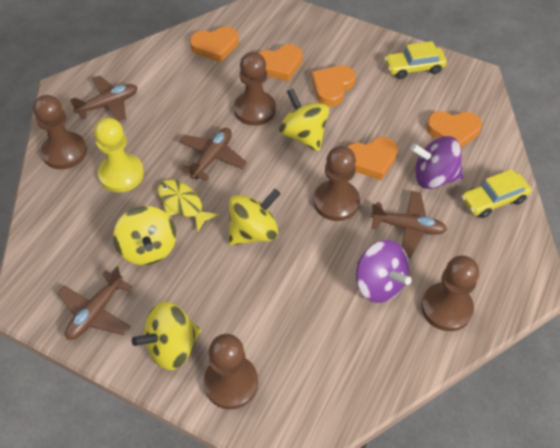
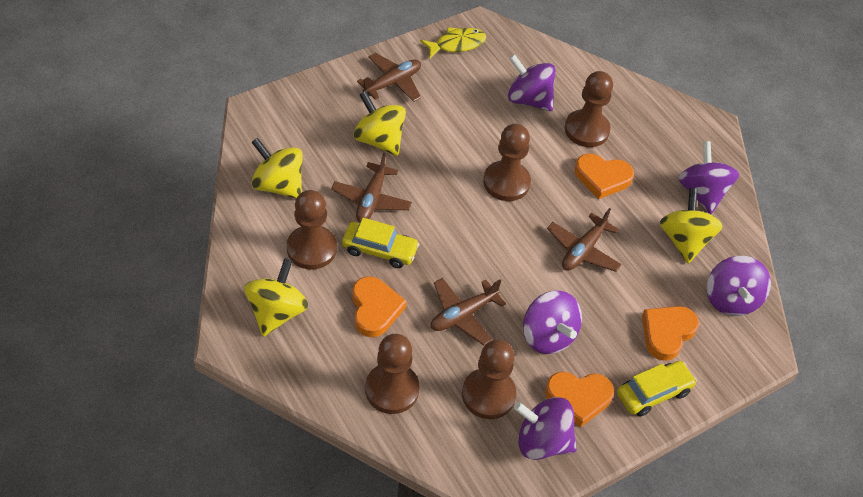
orange heart: [190,26,239,62] [258,44,303,81] [311,65,356,107] [347,137,398,181] [426,111,482,148] = 5 -> [352,276,407,337] [545,372,614,427] [575,153,634,199] [642,306,699,361] = 4
purple spinning top: [356,240,412,303] [411,136,463,189] = 2 -> [508,54,556,111] [514,397,577,460] [523,291,582,354] [678,141,739,214] [707,256,771,316] = 5
yellow pawn: [94,118,144,193] = 1 -> none = 0

